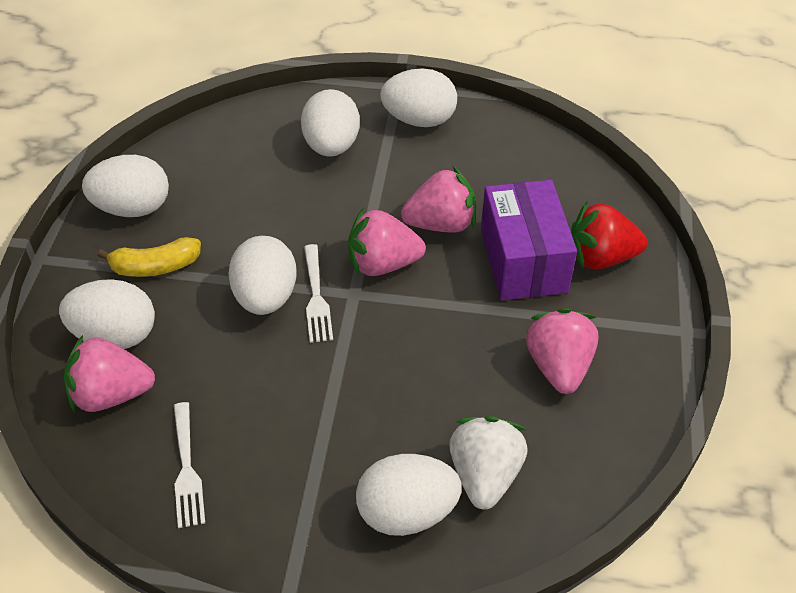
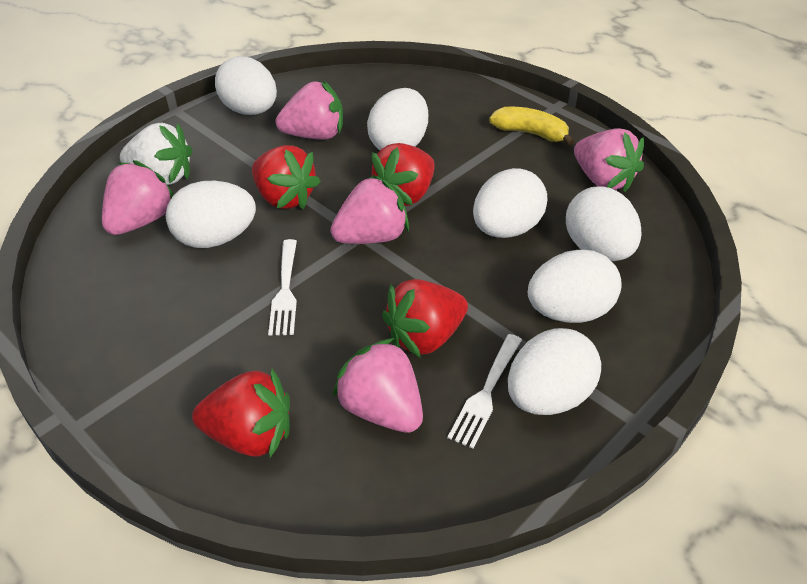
pink strawberry: [64,335,155,412] [348,207,426,276] [401,166,476,233] [526,308,599,394] = 4 -> [102,160,174,235] [276,81,343,140] [330,175,409,244] [333,338,423,433] [574,128,644,192] = 5
purple box: [481,180,577,300] = 1 -> none = 0
red strawberry: [571,202,647,269] = 1 -> [192,369,290,458] [252,145,321,209] [369,143,435,206] [382,279,468,358] = 4
white egg: [59,279,155,349] [82,155,169,217] [228,236,297,315] [301,89,360,157] [356,454,462,536] [380,68,457,127] = 6 -> [166,181,256,248] [215,56,277,115] [367,88,428,150] [473,168,548,238] [508,328,601,415] [528,250,622,323] [566,186,641,261] = 7

